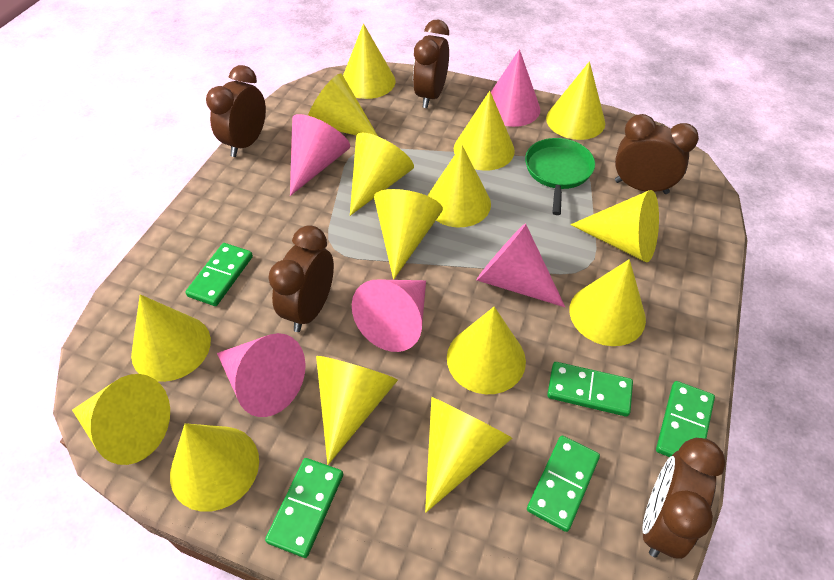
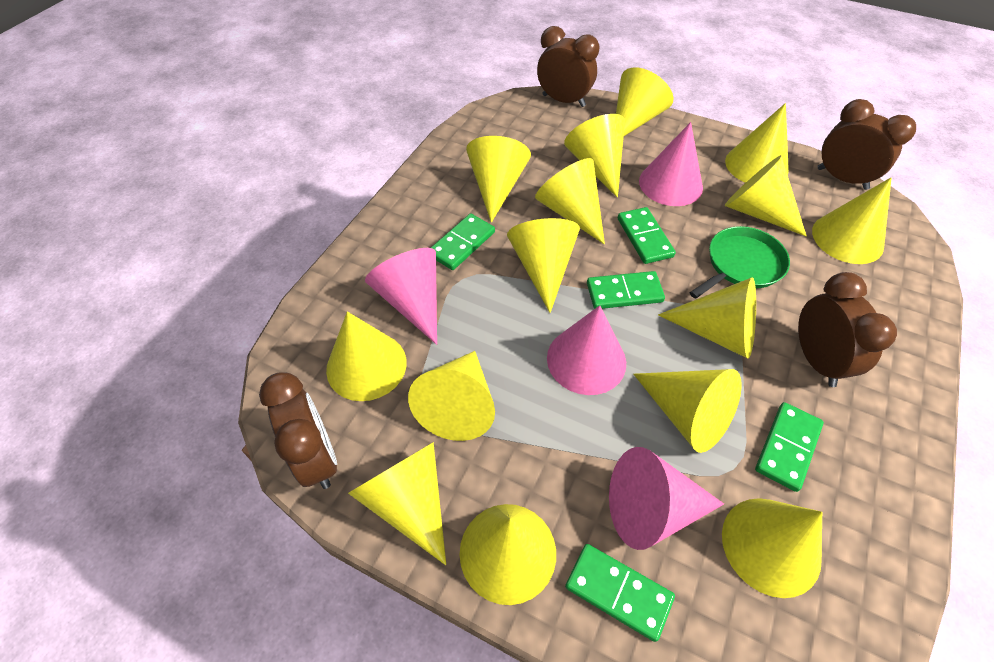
brown clock: [206,65,266,157] [268,225,334,332] [413,20,449,108] [615,114,699,194] [642,438,726,559] = 5 -> [259,372,337,489] [537,26,600,107] [798,272,897,387] [817,99,916,190] = 4
pink cone: [217,333,306,417] [290,114,350,196] [352,280,426,352] [476,224,565,307] [491,49,540,127] = 5 -> [365,248,437,345] [547,305,626,395] [609,447,724,550] [639,122,703,206] = 4

